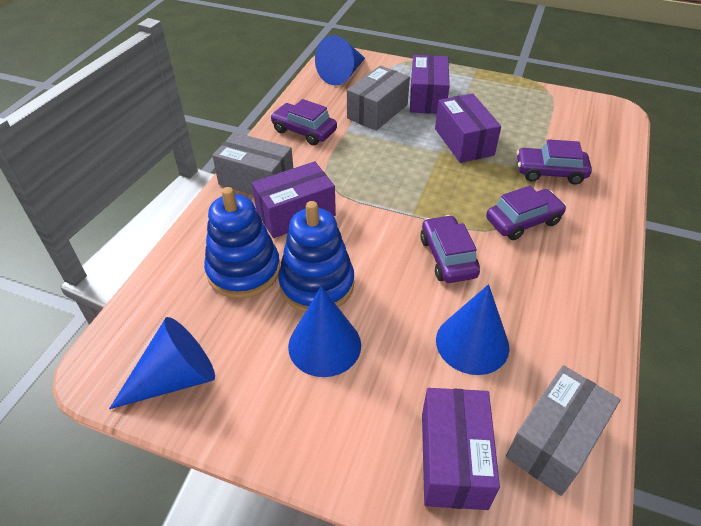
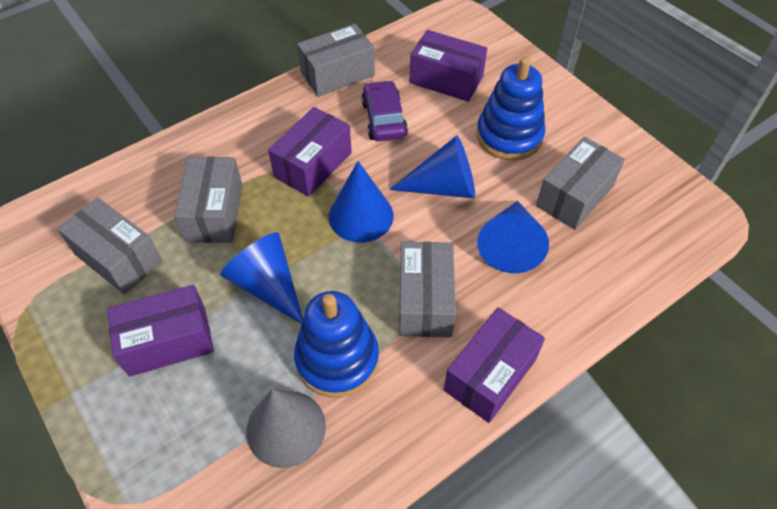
grey box: [212,132,293,195] [347,65,410,131] [506,365,621,496] = 3 -> [57,197,162,294] [174,157,243,243] [297,24,375,97] [399,242,456,337] [536,137,625,230] = 5
grey cone: none = 0 -> [246,389,326,468] = 1
purple car: [270,99,337,145] [420,215,480,283] [486,186,567,240] [516,139,592,185] = 4 -> [361,80,408,141] = 1

